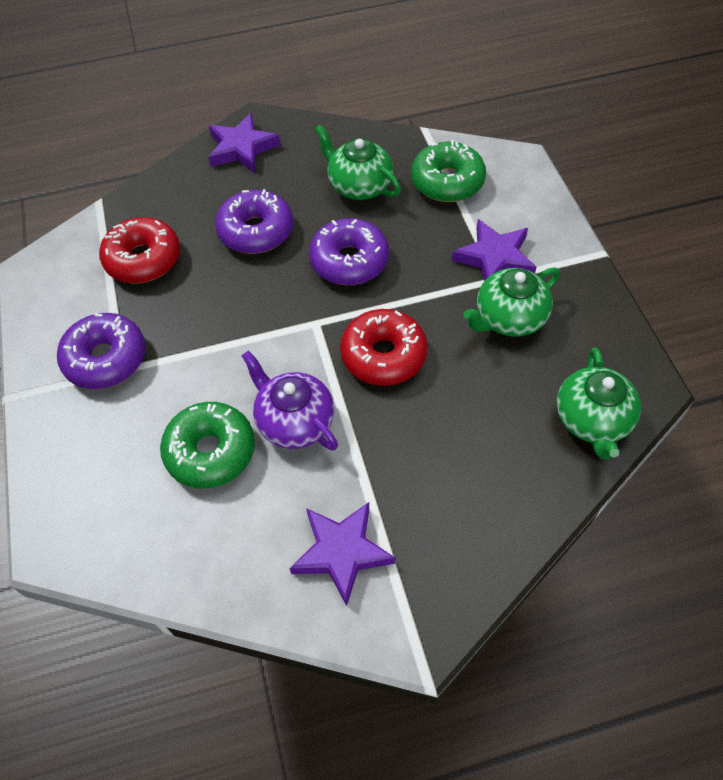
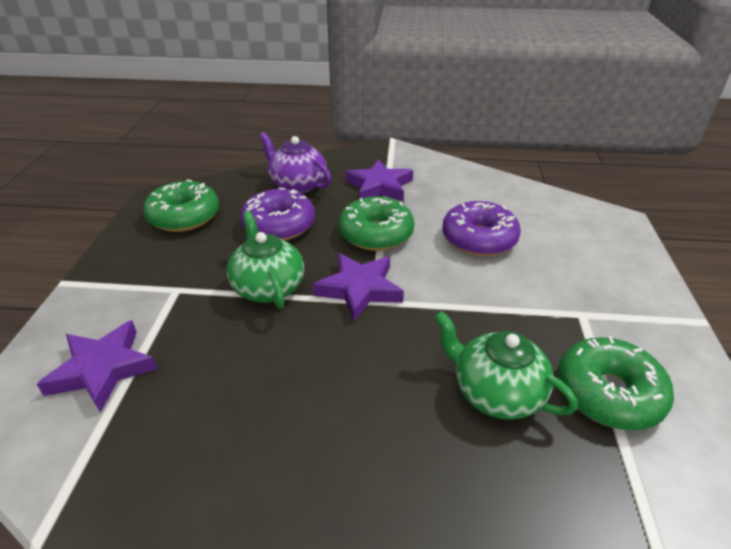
green donut: [160,402,255,489] [411,140,486,202] = 2 -> [143,179,219,232] [338,197,414,251] [558,336,674,430] = 3
green teapot: [314,125,401,200] [463,267,560,337] [557,347,641,459] = 3 -> [227,211,304,309] [434,311,578,420] = 2
purple donut: [57,313,146,389] [215,189,293,254] [309,218,389,285] = 3 -> [240,188,315,241] [442,201,521,256] = 2
red donut: [99,217,180,283] [340,309,427,386] = 2 -> none = 0

